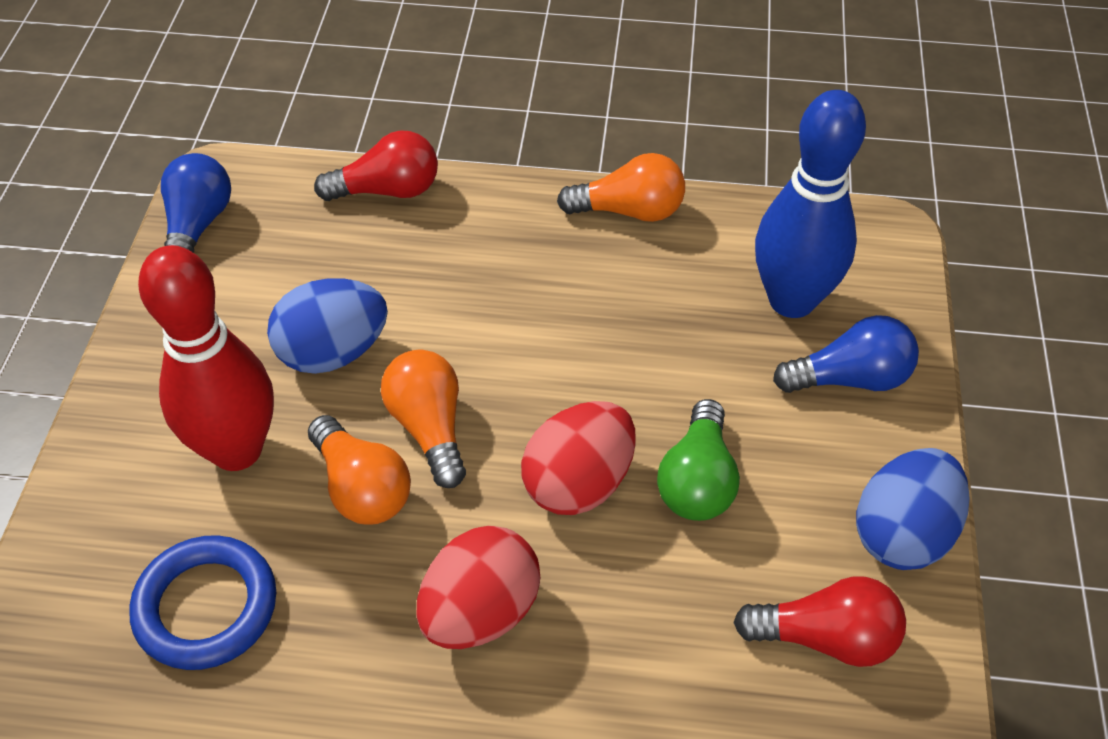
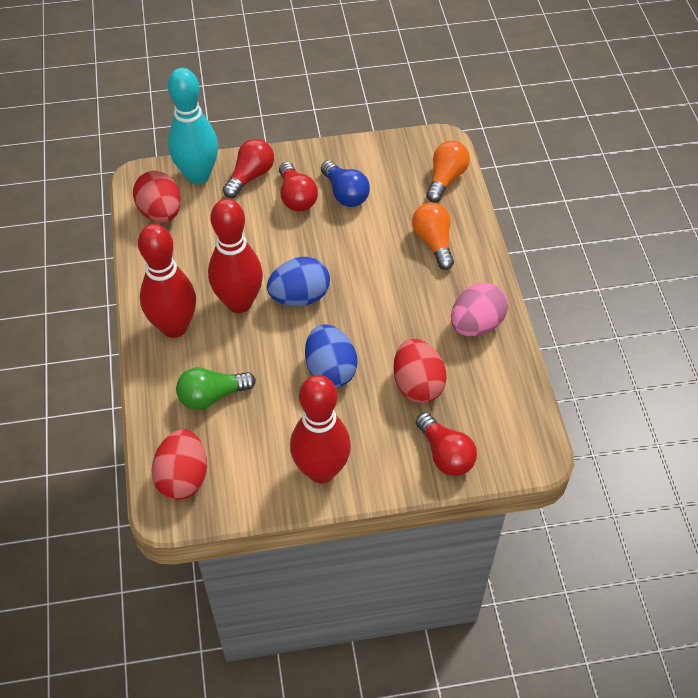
blue bowling pin: [755,90,866,318] = 1 -> none = 0
blue light bulb: [161,153,231,253] [773,315,919,393] = 2 -> [321,160,370,207] = 1
blue ring: [129,535,276,670] = 1 -> none = 0
orange light bulb: [308,415,411,525] [381,350,466,488] [557,153,685,222] = 3 -> [412,203,454,270] [426,141,470,202] = 2
pink egg: none = 0 -> [451,283,508,336] = 1
red bowling pin: [138,245,274,471] = 1 -> [138,224,196,338] [208,199,263,313] [290,375,351,483] = 3
red egg: [417,526,540,649] [521,401,636,515] = 2 -> [133,171,181,223] [151,429,207,500] [393,339,447,403] = 3
red light bulb: [314,130,438,201] [733,576,906,667] = 2 -> [223,139,274,198] [279,162,318,212] [416,412,477,476] = 3
turquoise bowling pin: none = 0 -> [168,68,218,184] = 1

